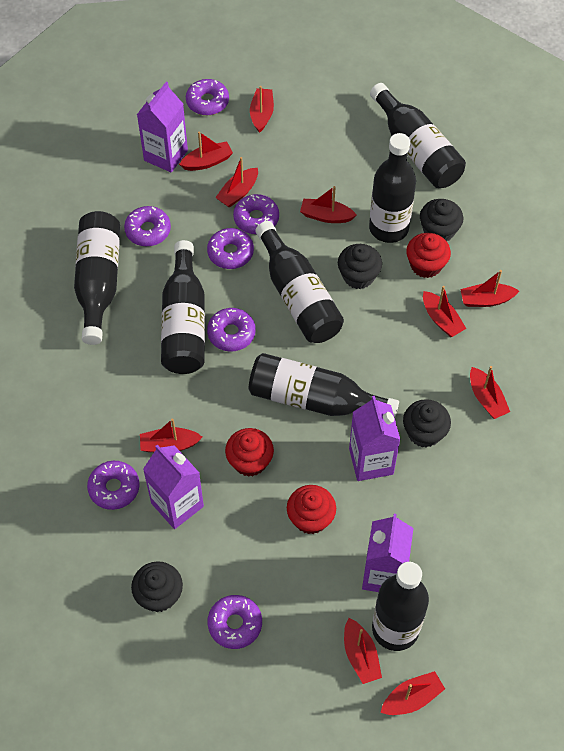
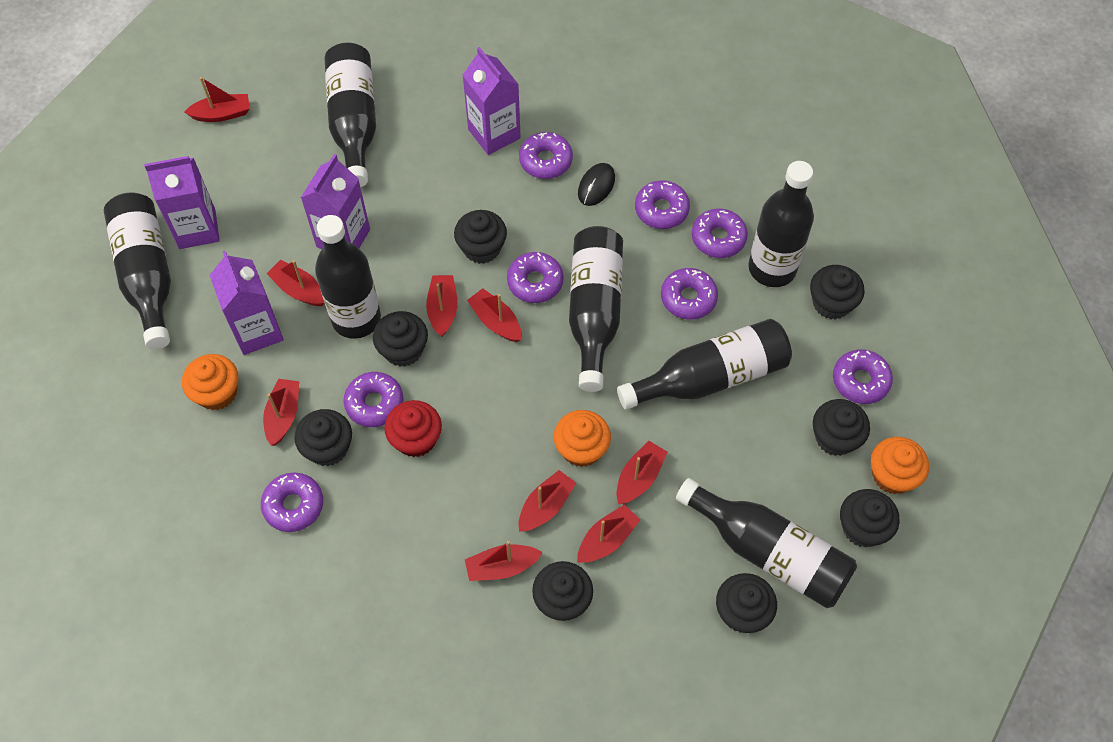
black cupcake: [131,561,183,612] [338,244,382,289] [403,399,451,448] [420,199,463,241] = 4 -> [295,409,352,466] [373,311,428,367] [454,210,507,264] [532,561,593,621] [716,573,777,633] [810,265,865,320] [813,399,870,456] [840,489,900,547] = 8
black mouse: none = 0 -> [578,163,615,206] = 1
orange cupcake: none = 0 -> [182,354,238,410] [554,410,611,467] [871,437,929,494] = 3
purple donut: [87,461,140,510] [124,206,171,246] [186,79,229,115] [207,228,254,269] [207,308,256,351] [207,595,262,649] [233,194,279,234] = 7 -> [261,473,323,532] [343,372,404,427] [507,252,564,303] [519,132,573,179] [635,180,690,229] [661,268,718,320] [692,208,748,258] [833,349,893,404] = 8
red boat: [140,419,202,452] [179,132,233,171] [215,157,258,208] [250,86,274,133] [300,186,357,223] [344,618,382,684] [380,671,445,715] [423,286,466,337] [460,270,519,307] [470,366,510,419] = 10 -> [184,77,250,122] [263,379,299,446] [266,260,325,306] [426,275,457,337] [465,541,543,581] [467,288,521,342] [519,470,576,532] [577,504,640,563] [616,441,667,504] = 9
red cupcake: [225,428,274,477] [287,485,336,534] [406,233,451,278] = 3 -> [384,400,442,457] = 1

